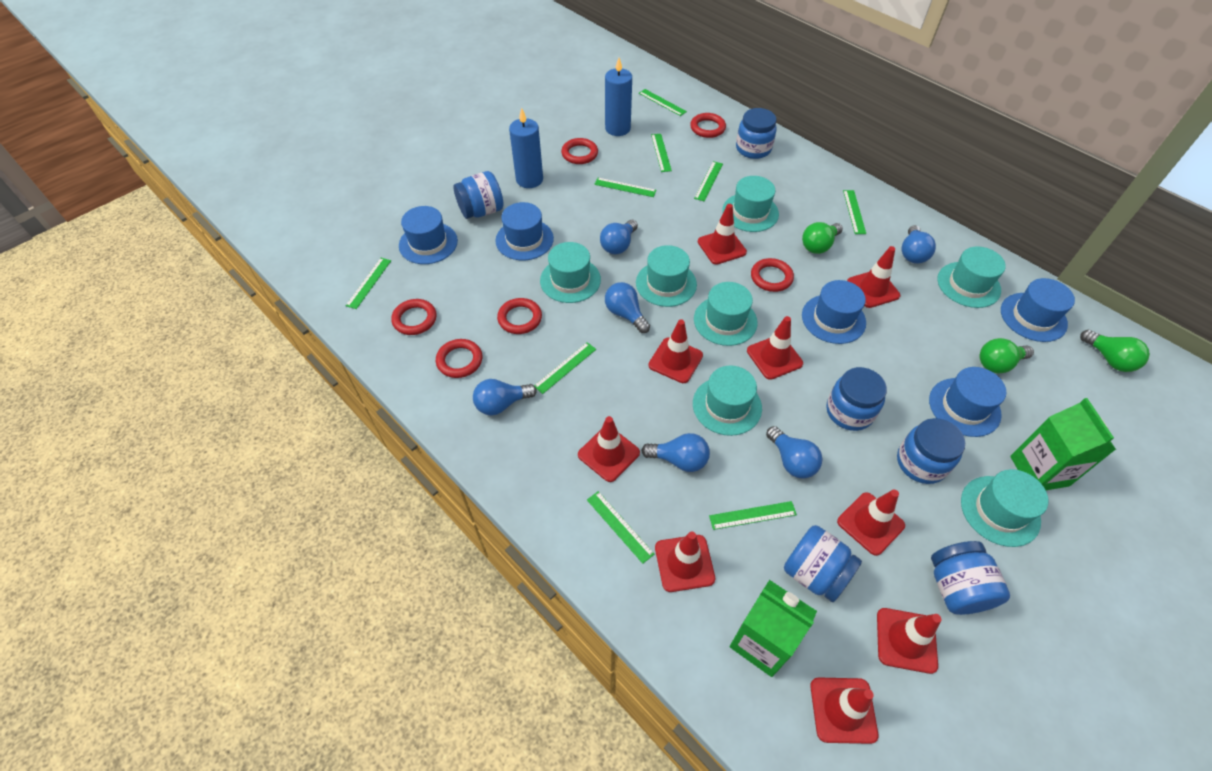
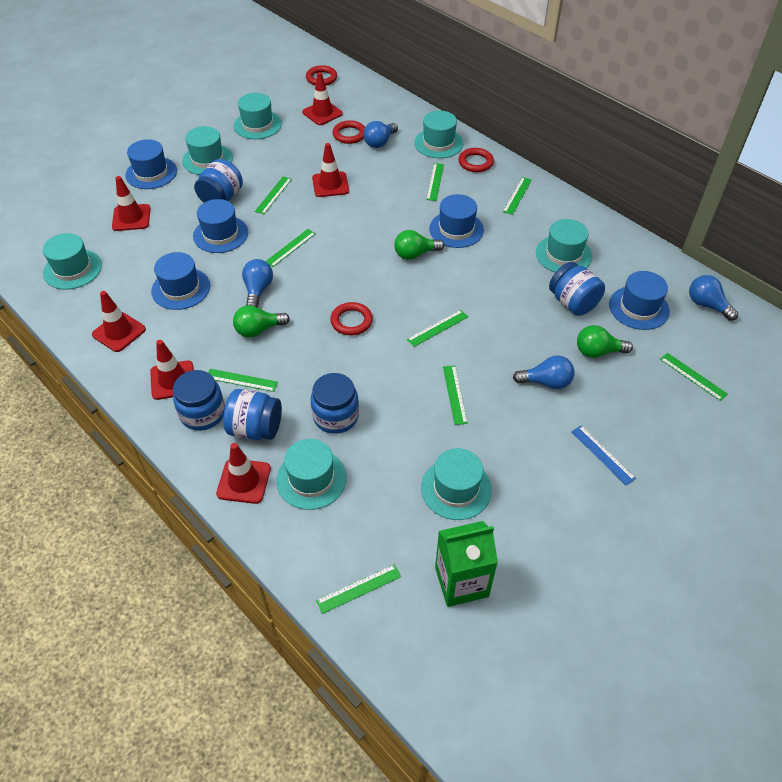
blue candle: [509,108,543,188] [605,58,632,136] = 2 -> none = 0
blue jar: [453,171,504,219] [736,108,777,159] [784,525,862,602] [826,367,887,431] [897,418,965,484] [931,541,1010,615] = 6 -> [173,370,225,431] [194,159,243,203] [223,389,282,440] [311,373,359,434] [549,262,605,316] = 5
blue light bulb: [473,379,537,415] [600,220,638,254] [605,282,650,333] [641,433,710,472] [766,426,822,479] [901,225,936,264] = 6 -> [242,259,273,308] [363,121,398,148] [513,355,574,389] [689,275,738,321] = 4
blue ruler: none = 0 -> [571,426,636,485] = 1
green carton: [730,580,817,677] [1010,398,1116,490] = 2 -> [435,521,498,607] = 1
red ring: [391,299,437,335] [436,339,482,378] [497,298,542,334] [561,138,598,164] [690,113,726,138] [751,258,794,292] = 6 -> [306,65,337,86] [330,302,373,335] [332,120,365,144] [459,148,494,172] = 4
red traffic cone: [578,416,640,482] [648,319,703,383] [655,531,715,592] [698,204,747,265] [747,316,803,380] [810,678,878,744] [837,490,905,556] [847,246,900,308] [877,608,941,674] = 9 -> [92,291,146,352] [112,176,151,231] [150,340,194,400] [216,443,271,504] [302,72,343,125] [312,143,349,197] = 6

